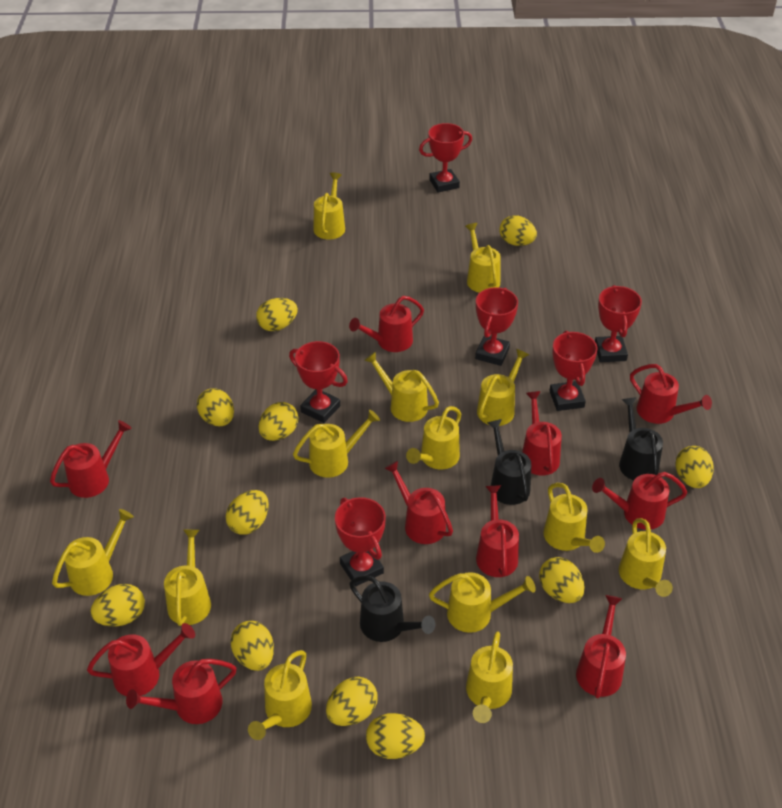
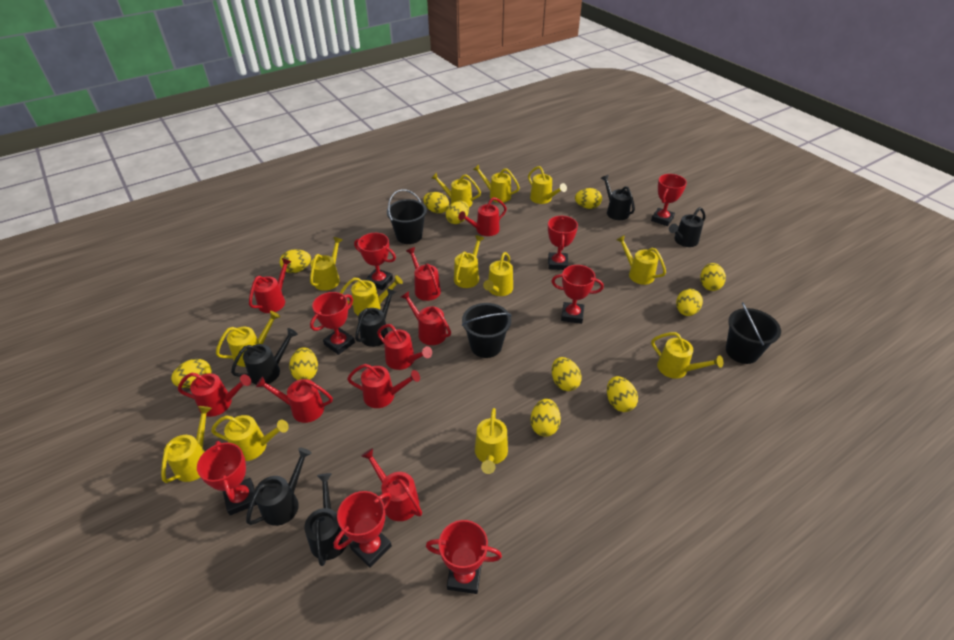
black bucket: none = 0 -> [387,189,427,244] [462,303,512,358] [726,302,781,364] = 3
black watering can: [349,575,435,642] [487,419,531,505] [619,397,663,480] = 3 -> [231,328,298,385] [246,448,312,526] [304,473,348,566] [355,288,396,347] [601,175,635,220] [669,207,705,247] = 6
red trophy: [289,341,348,423] [335,497,386,586] [419,123,472,193] [475,287,518,366] [550,331,597,411] [595,285,642,362] = 6 -> [197,441,257,515] [310,292,355,355] [334,491,392,568] [354,233,396,290] [426,520,502,594] [548,216,578,270] [551,265,604,324] [651,174,687,226] = 8
red watering can: [50,420,132,498] [87,623,195,696] [126,659,237,724] [349,296,424,352] [384,461,453,544] [476,485,519,577] [522,391,562,475] [576,595,626,698] [592,472,687,530] [630,364,712,424] = 10 -> [178,373,251,417] [249,258,292,313] [256,376,333,423] [347,364,420,408] [361,448,422,521] [377,324,432,370] [401,291,451,345] [406,247,441,301] [458,197,507,236] = 9

